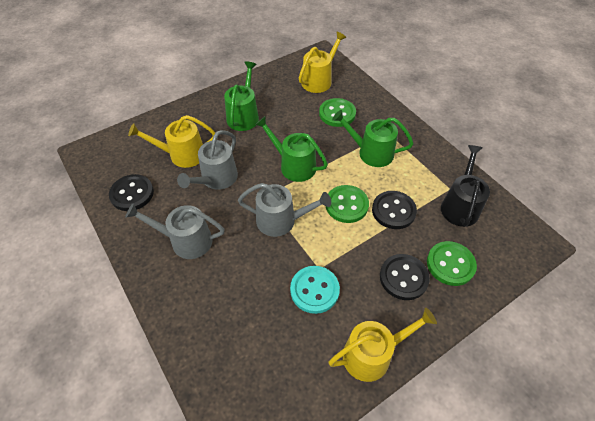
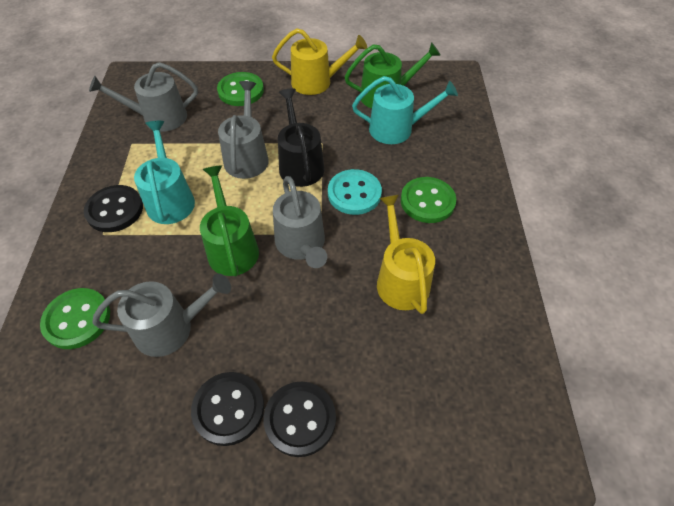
green watering can: [224,61,259,131] [255,116,328,182] [332,110,414,167] = 3 -> [200,165,259,277] [345,42,441,109] = 2
grey watering can: [125,204,224,259] [177,130,238,190] [238,183,331,237] = 3 -> [89,62,198,132] [92,273,231,357] [218,81,269,179] [273,176,327,268] = 4
turquoise watering can: none = 0 -> [134,121,195,224] [352,76,458,144] = 2
yellow watering can: [128,115,215,168] [299,32,346,93] [328,308,437,382] = 3 -> [272,28,367,95] [377,195,435,314] = 2

